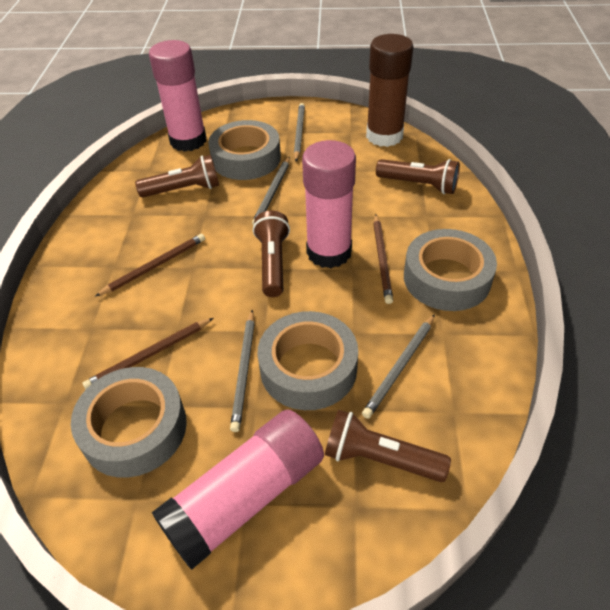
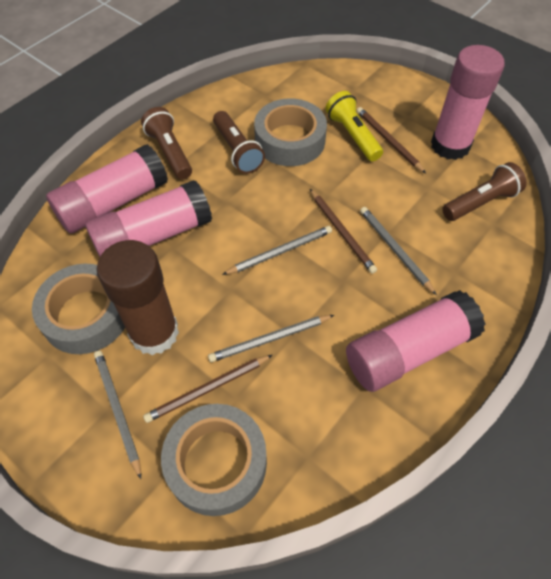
brown flashlight: [135,155,219,197] [253,211,290,297] [325,410,451,482] [376,159,460,194] = 4 -> [141,107,192,180] [213,111,265,174] [442,162,526,221] = 3
grey tape: [71,367,187,478] [208,120,281,180] [258,311,358,410] [404,229,497,311] = 4 -> [32,264,125,354] [161,404,267,516] [254,98,327,166] = 3
pink glue stick: [149,40,206,152] [152,410,324,570] [302,140,356,268] = 3 -> [46,144,168,233] [85,180,212,257] [346,290,485,392] [431,45,505,160] = 4
yellow flashlight: none = 0 -> [325,91,383,161] = 1

